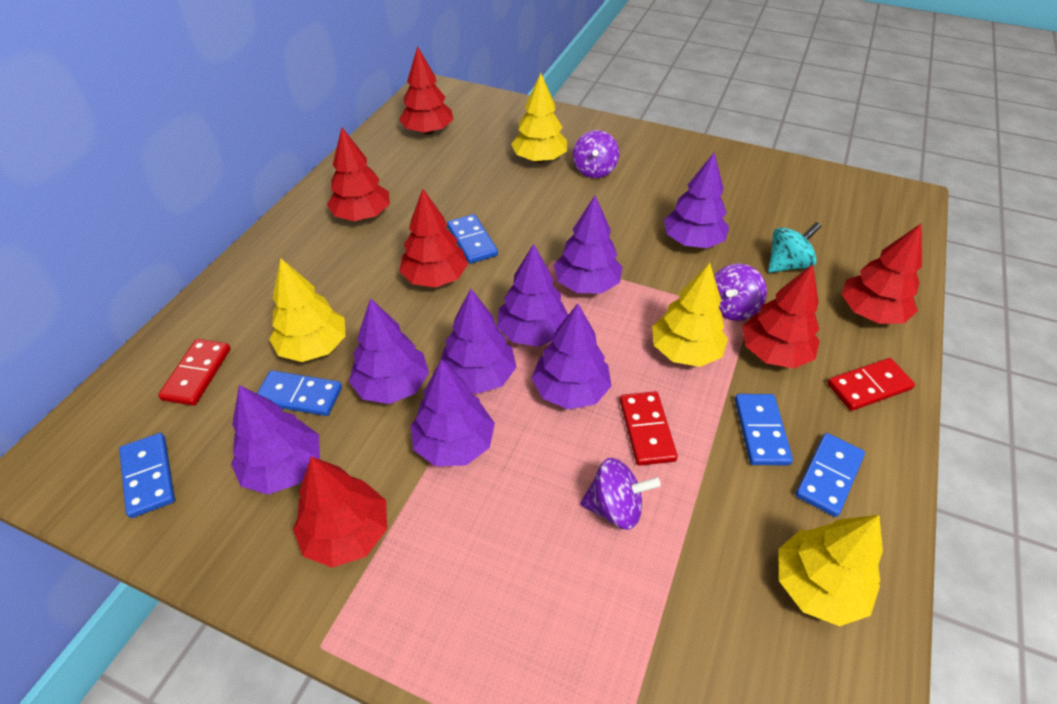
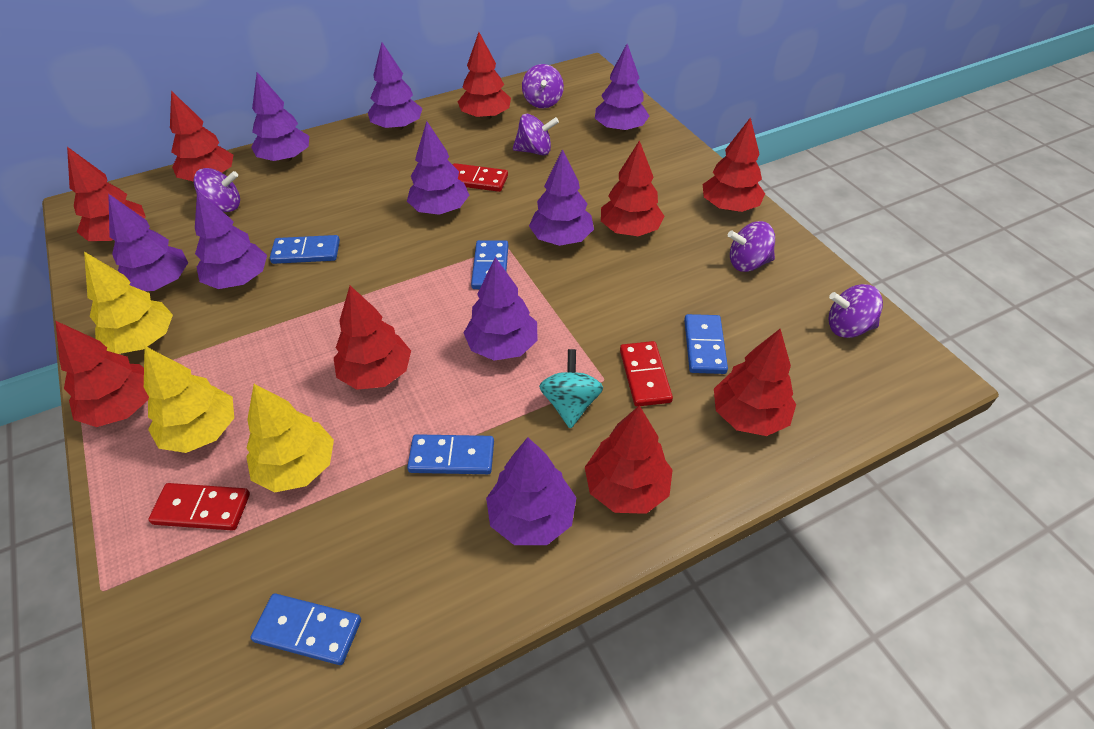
purple spinning top: [573,130,619,178] [580,458,661,530] [714,264,767,321] = 3 -> [194,168,240,212] [513,114,559,156] [522,64,564,108] [728,221,775,272] [828,284,883,338] = 5
purple tree: [231,385,320,495] [349,298,429,404] [410,359,495,466] [440,289,517,394] [497,244,568,347] [532,303,611,409] [554,195,622,294] [664,153,729,248] = 8 -> [108,194,188,291] [195,190,267,289] [251,72,309,162] [368,42,422,131] [407,121,469,215] [464,257,538,361] [486,437,577,545] [529,149,594,246] [595,44,649,133] = 9
red tree: [293,457,387,568] [327,128,390,221] [399,46,453,135] [399,189,468,288] [742,264,820,368] [841,223,922,324] = 6 -> [56,321,149,427] [67,147,146,241] [170,91,233,182] [334,286,411,390] [458,32,511,120] [585,405,673,514] [601,140,665,236] [703,117,765,212] [714,329,796,436] = 9
yellow tree: [269,258,346,362] [511,73,567,163] [652,263,728,367] [778,515,883,626] = 4 -> [84,252,173,354] [144,346,234,453] [246,384,334,492] = 3

